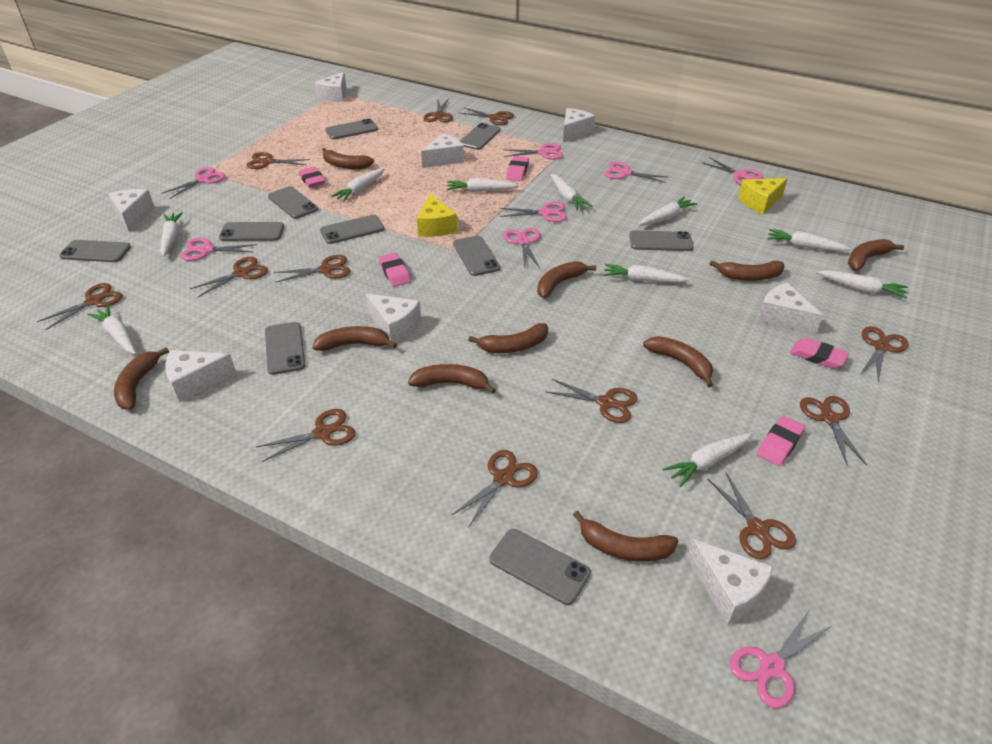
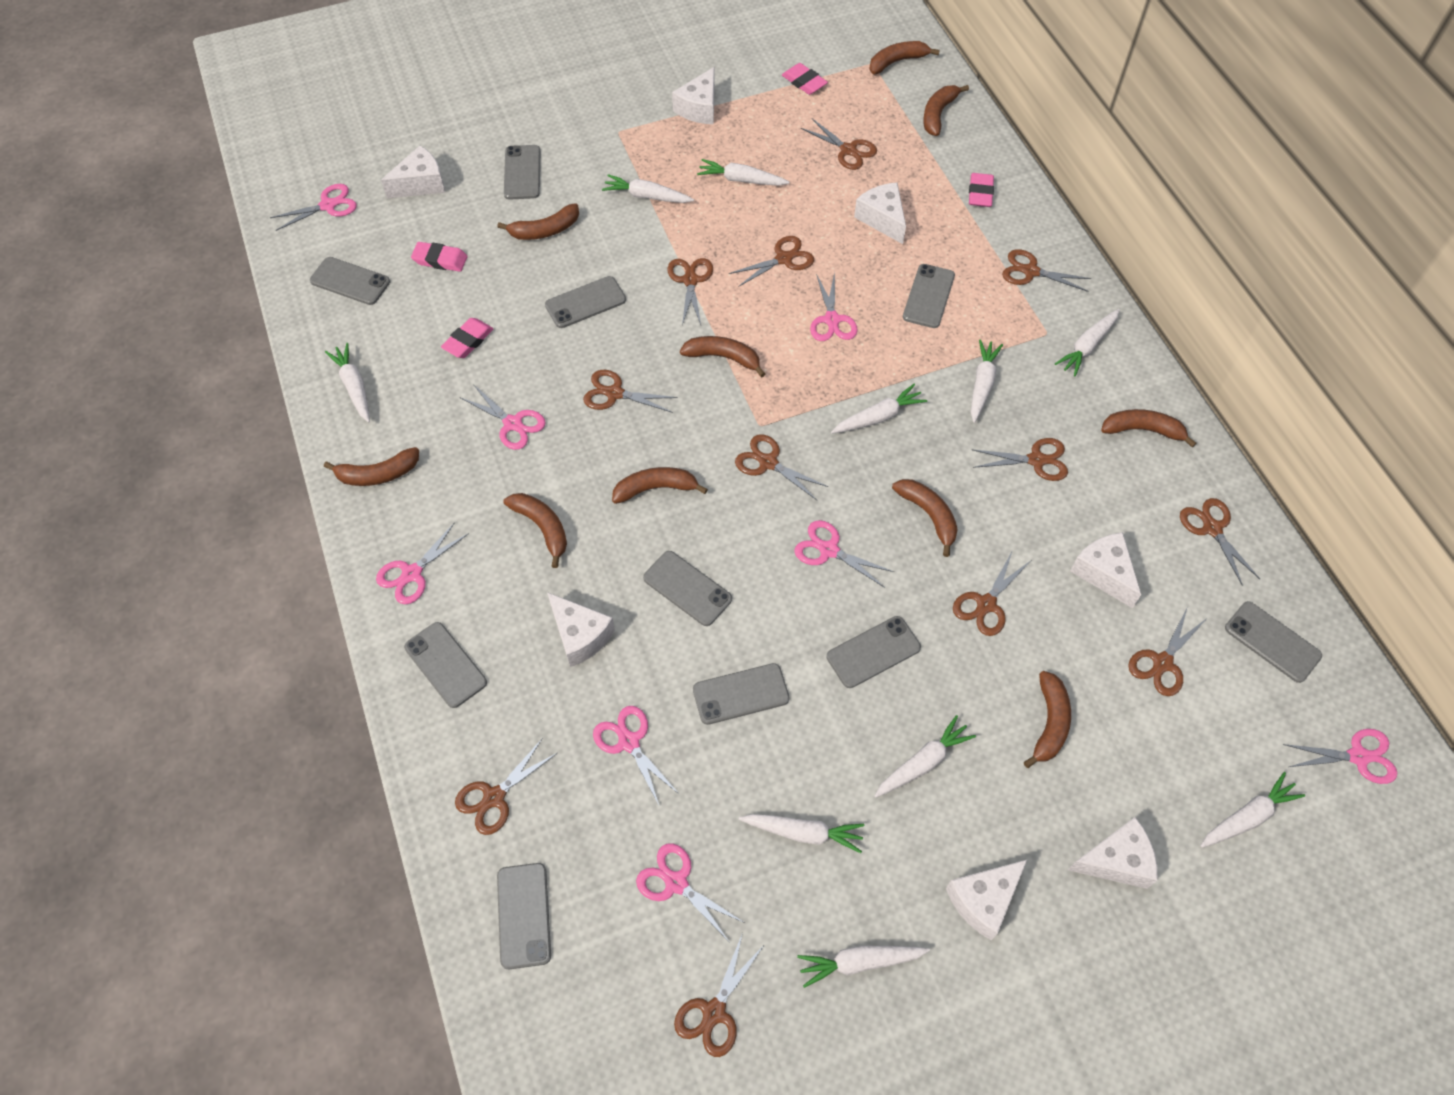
pink eraser: [299,167,325,188] [379,253,411,287] [506,156,529,181] [757,416,805,466] [790,338,849,369] = 5 -> [411,242,468,272] [441,318,493,358] [782,63,828,95] [969,173,994,207] = 4
white cheese: [108,189,155,232] [165,350,236,402] [314,72,346,102] [365,294,421,342] [421,133,464,168] [563,108,596,142] [687,539,773,625] [758,283,823,334] = 8 -> [381,146,445,198] [547,592,615,667] [672,67,715,124] [854,182,906,244] [946,859,1028,940] [1068,817,1158,889] [1070,532,1141,608] = 7
yellow cheese: [417,194,457,237] [738,178,788,214] = 2 -> none = 0

